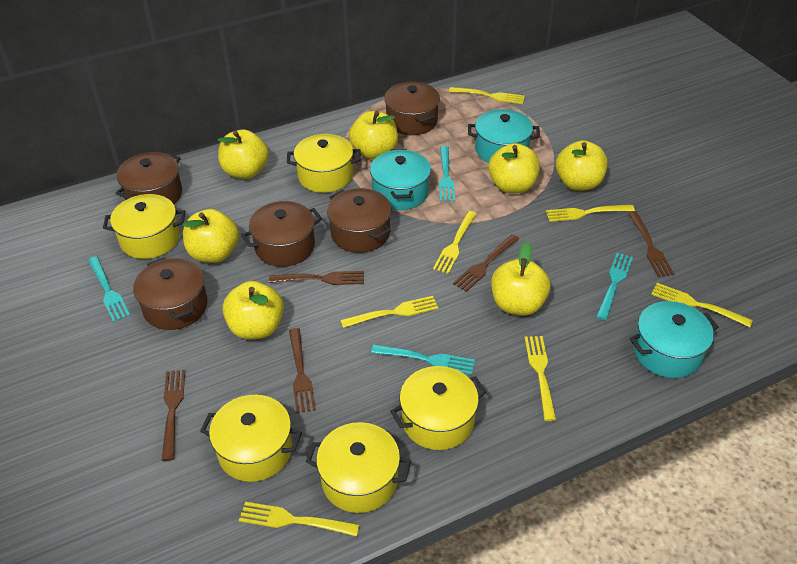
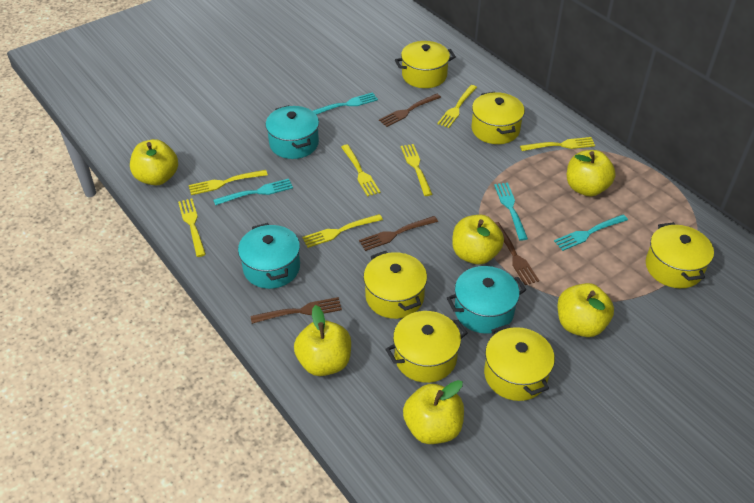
brown fork: [162,370,185,461] [269,271,364,285] [289,328,316,413] [453,234,519,292] [628,211,674,277] = 5 -> [250,297,342,324] [359,216,438,251] [379,94,441,127] [495,222,539,285] = 4
brown pot: [116,152,182,204] [133,257,208,330] [241,201,322,267] [327,188,391,253] [384,82,440,135] = 5 -> none = 0
yellow apple: [183,209,239,263] [218,129,269,179] [222,281,284,339] [349,111,398,159] [488,143,540,194] [491,242,551,316] [556,140,608,191] = 7 -> [130,139,178,185] [294,305,351,376] [403,380,464,444] [452,215,504,265] [557,283,614,337] [567,150,616,196] = 6
yellow pot: [103,194,185,259] [200,395,302,482] [287,134,361,193] [306,422,411,513] [390,366,486,450] = 5 -> [363,251,427,319] [385,311,467,383] [395,41,456,88] [472,92,525,144] [484,324,555,401] [646,222,714,288] = 6

